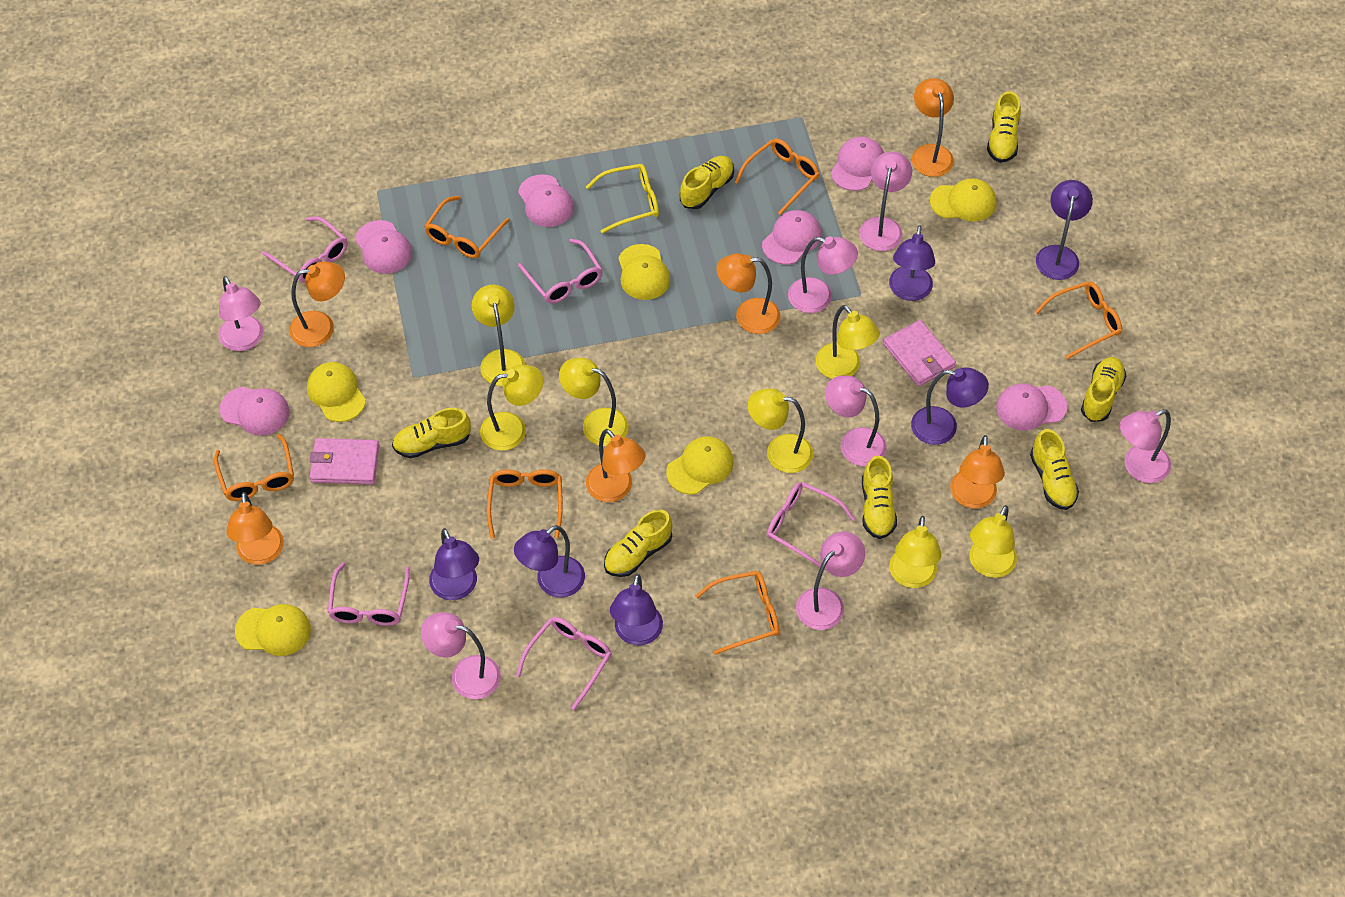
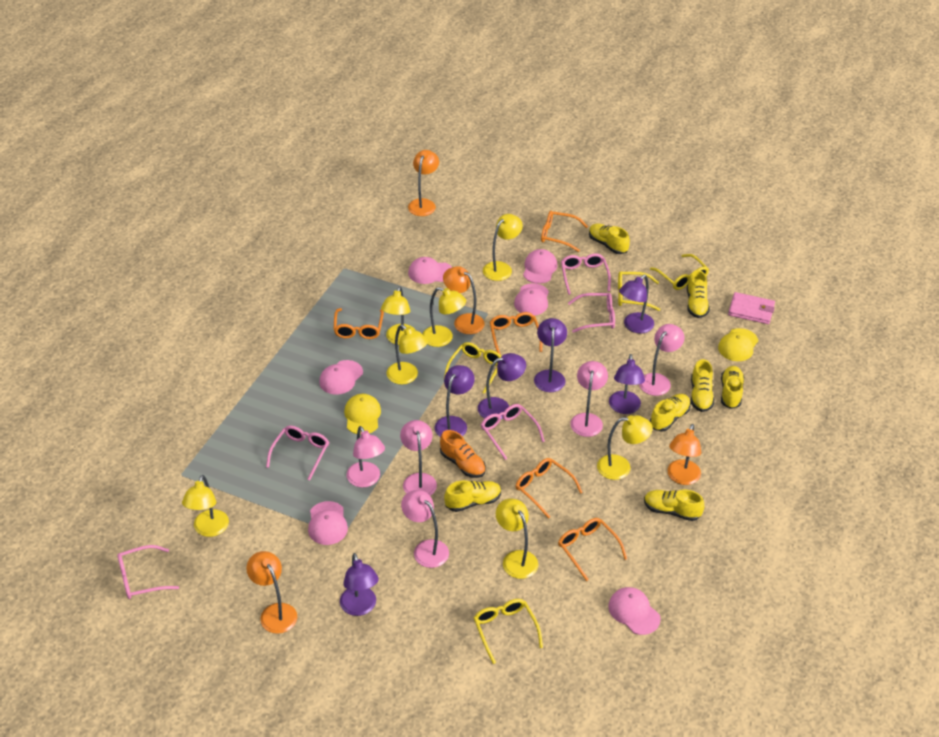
orange glasses: [214,434,294,501] [424,196,510,258] [487,469,563,538] [695,571,779,655] [734,139,820,215] [1035,281,1122,359] = 6 -> [333,308,384,339] [490,312,543,355] [516,458,583,519] [541,211,588,252] [558,518,627,581] = 5
orange lamp: [226,492,284,565] [289,262,345,347] [586,429,646,502] [716,254,780,334] [912,78,954,177] [950,435,1005,509] = 6 -> [246,551,297,634] [408,150,439,216] [443,266,484,334] [667,424,701,485] = 4
orange shoe: none = 0 -> [440,430,486,478] = 1
pink lamp: [219,276,263,351] [421,612,501,699] [788,236,858,313] [796,531,865,630] [825,376,887,466] [859,152,912,251] [1120,409,1171,483] = 7 -> [347,426,385,487] [400,420,437,496] [401,490,449,568] [570,361,608,437] [639,324,684,396] = 5
pink wallet: [309,438,379,484] [883,320,956,386] = 2 -> [728,292,775,324] = 1
yellow cap: [235,604,311,656] [307,362,366,422] [619,244,670,300] [666,436,734,495] [930,178,996,222] = 5 -> [344,394,381,435] [718,328,758,361] = 2
yellow glasses: [586,164,659,233] = 1 -> [444,342,502,394] [474,599,543,664] [618,271,661,311] [650,254,709,290] = 4

